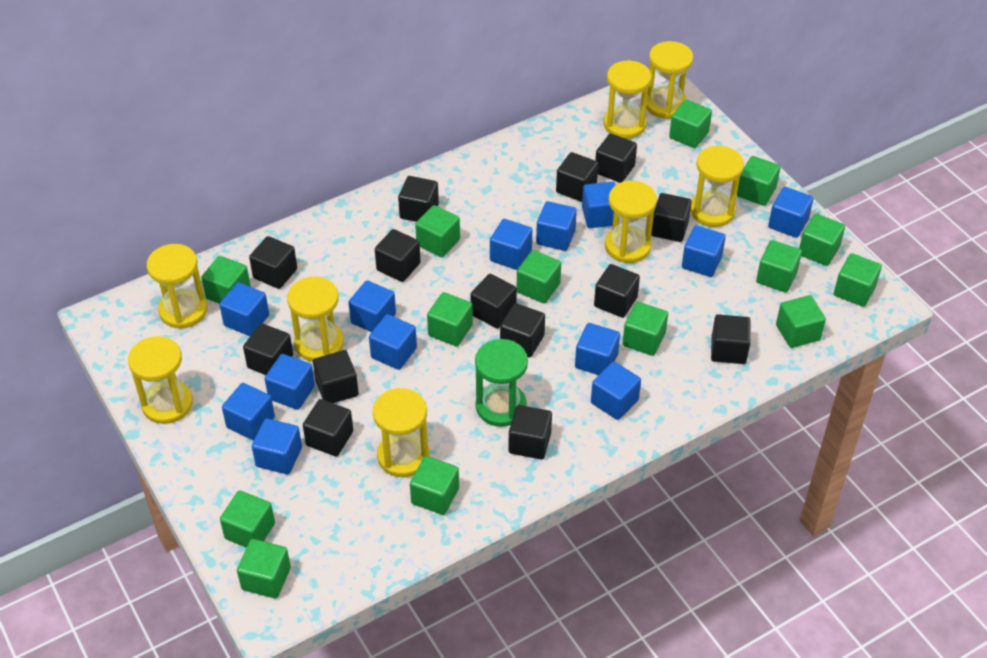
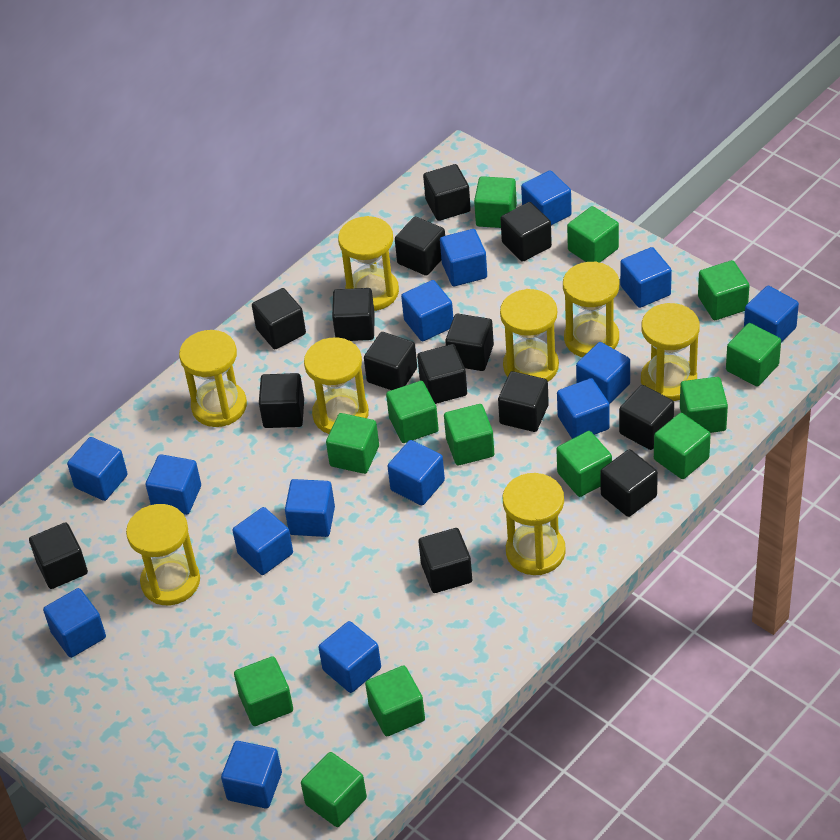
blue cube: [219,282,269,336] [222,383,275,440] [252,418,302,474] [265,354,315,410] [348,281,396,332] [369,314,417,370] [490,219,532,270] [536,201,577,251] [575,323,620,375] [582,182,615,228] [591,362,641,420] [682,225,726,277] [768,187,814,238] = 13 -> [43,588,106,658] [67,437,128,501] [146,454,201,515] [221,741,282,809] [232,507,293,575] [285,479,335,537] [318,621,381,693] [387,440,445,505] [401,280,453,341] [440,229,487,286] [521,170,572,225] [557,378,610,439] [576,342,630,404] [620,247,672,308] [744,286,799,342] = 15
green cube: [201,256,251,304] [220,491,275,548] [237,539,291,599] [410,456,459,515] [415,205,460,257] [427,292,473,346] [517,250,561,304] [623,302,668,356] [669,100,712,148] [737,156,781,206] [756,240,802,292] [776,295,826,348] [799,214,845,266] [834,253,882,307] = 14 -> [234,656,293,726] [301,752,367,827] [326,413,379,474] [365,665,425,736] [386,381,439,443] [444,404,494,465] [474,176,517,228] [556,431,612,497] [567,206,619,263] [654,413,711,479] [680,377,728,433] [698,260,749,320] [726,323,781,387] = 13
green hourglass: [475,339,528,427] = 1 -> none = 0

